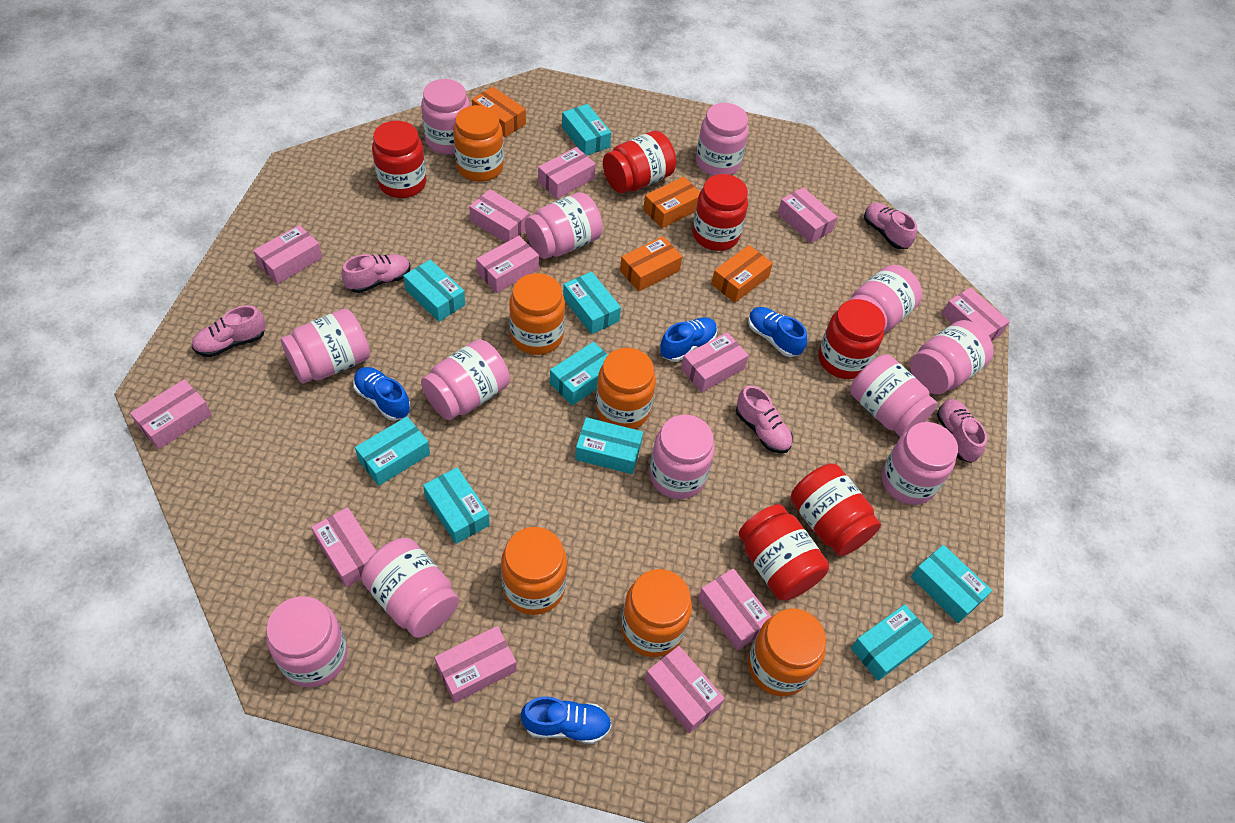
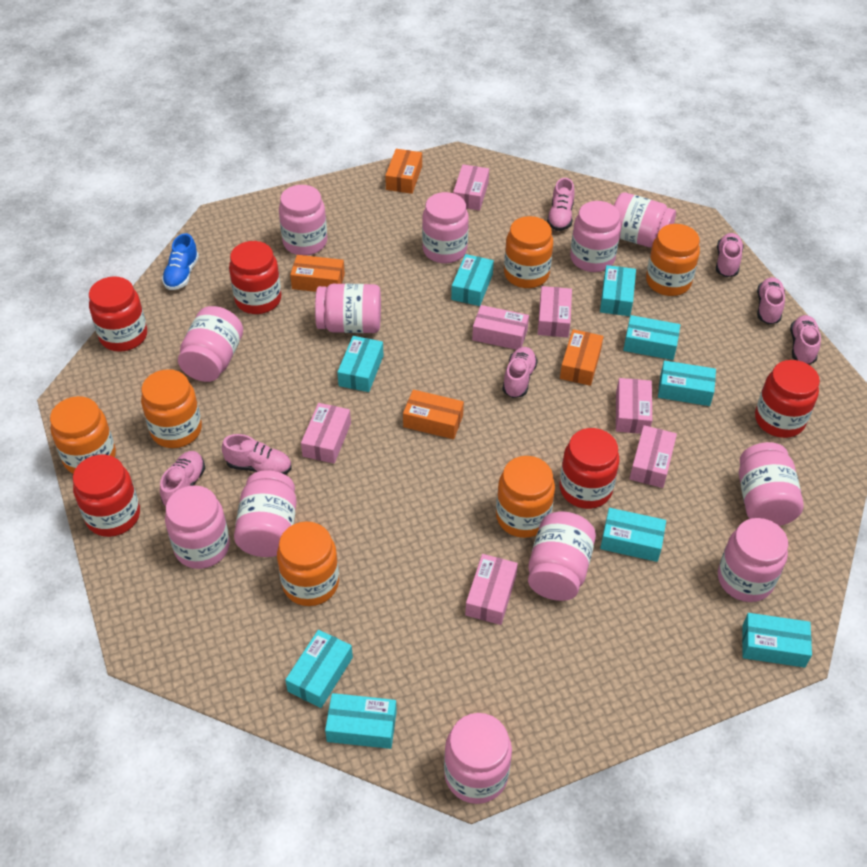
blue shoe: [353,367,411,421] [521,696,612,744] [660,317,717,362] [748,307,807,357] = 4 -> [162,233,199,290] = 1
pink box: [130,379,212,449] [253,225,322,284] [311,507,377,587] [435,626,517,703] [469,189,529,243] [476,236,539,293] [538,147,596,199] [645,646,725,733] [681,332,749,392] [698,568,771,650] [777,187,837,243] [942,287,1010,341] = 12 -> [301,403,351,464] [453,165,489,211] [465,554,518,625] [472,305,529,350] [538,286,572,337] [616,378,652,434] [630,425,677,488] = 7
pink shoe: [192,305,266,357] [341,254,410,293] [736,386,793,454] [864,203,917,249] [937,399,987,463] = 5 -> [160,451,206,506] [222,434,291,475] [502,347,538,398] [547,178,575,231] [716,233,744,277] [757,277,785,324] [790,315,821,364] = 7
red jar: [372,121,426,198] [603,131,676,193] [692,174,748,251] [739,504,829,601] [791,464,881,556] [818,299,885,379] = 6 -> [73,455,140,537] [89,276,147,352] [229,241,281,314] [559,428,620,509] [755,360,820,438] = 5

